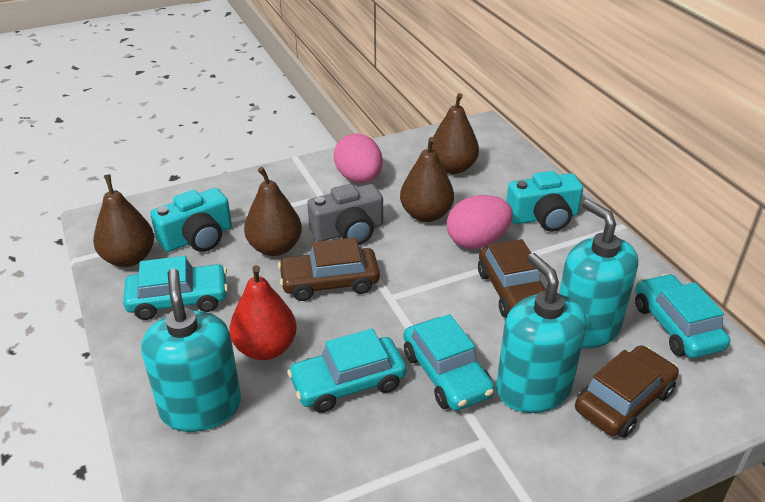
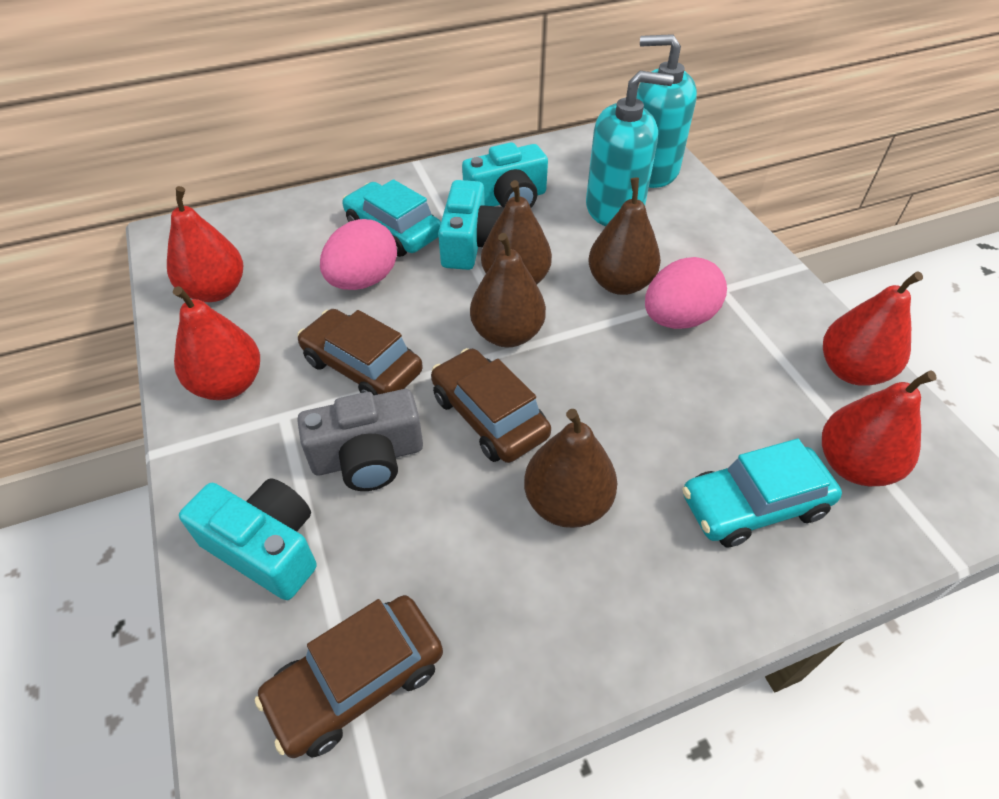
red pear: [229,265,297,360] = 1 -> [167,186,243,302] [173,286,260,400] [822,370,937,486] [823,272,923,386] = 4
turquoise camera: [150,188,232,252] [506,171,583,232] = 2 -> [179,478,317,600] [438,180,504,270] [462,142,548,208] = 3
turquoise car: [123,256,228,320] [287,328,407,413] [404,314,495,411] [635,274,730,358] = 4 -> [342,179,441,257] [682,439,842,547] = 2
turquoise soap dispenser: [141,269,241,432] [496,253,587,413] [559,199,638,349] = 3 -> [586,71,674,226] [636,34,697,188] = 2

